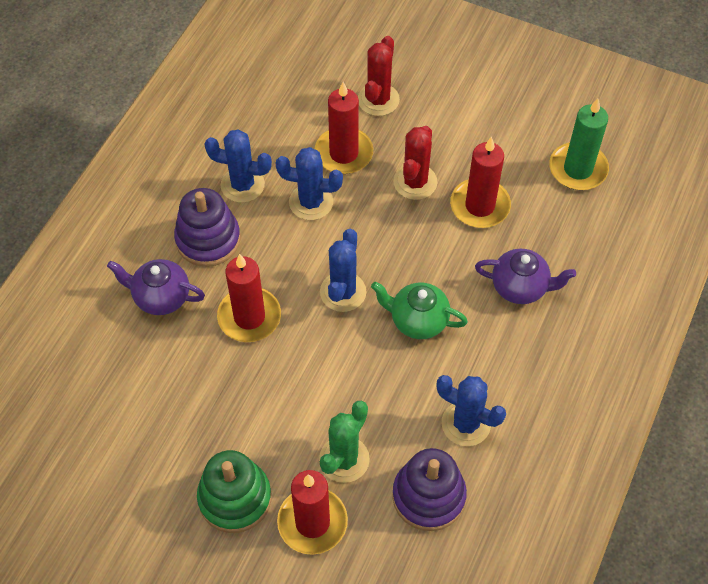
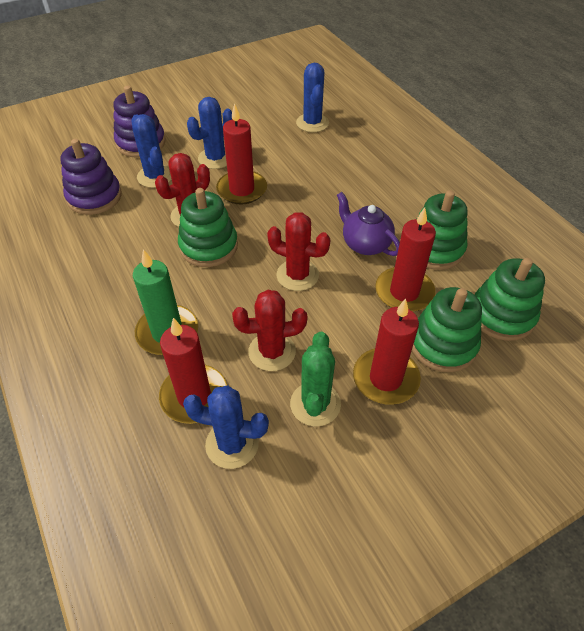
green stacking toy: [197,450,271,533] = 1 -> [178,188,238,267] [412,287,482,372] [417,190,468,270] [474,258,545,341] = 4
green teapot: [371,282,468,339] = 1 -> none = 0
purple teapot: [107,259,205,315] [475,249,576,304] = 2 -> [337,192,400,256] = 1
red cactus: [358,36,400,116] [393,126,438,200] = 2 -> [155,153,210,227] [232,290,308,371] [267,212,330,291] = 3

